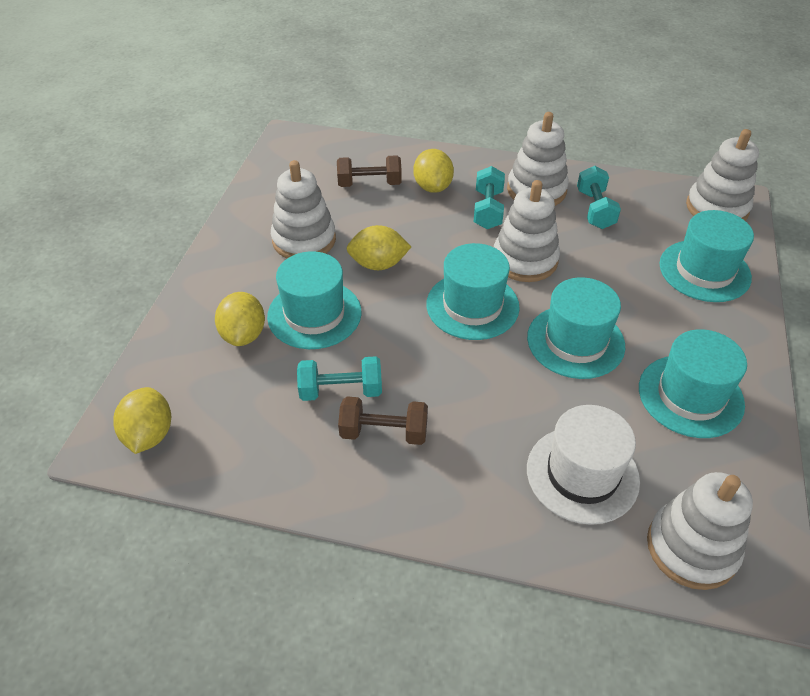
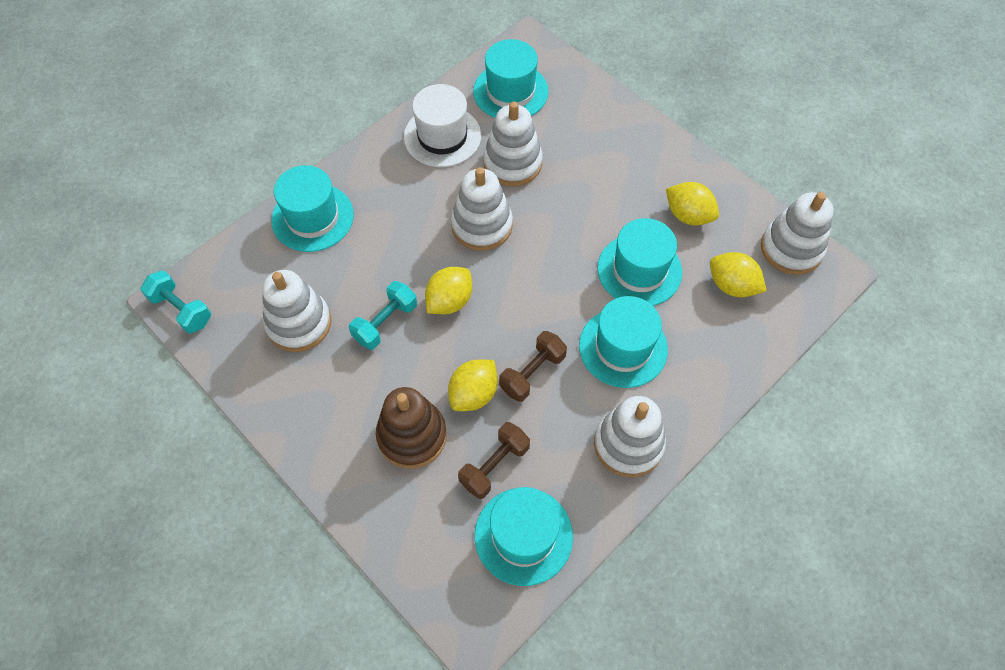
brown stacking toy: none = 0 -> [376,387,447,469] = 1
turquoise dumbbell: [297,356,382,401] [474,166,505,229] [577,166,621,229] = 3 -> [140,270,211,334] [349,281,417,350] = 2

